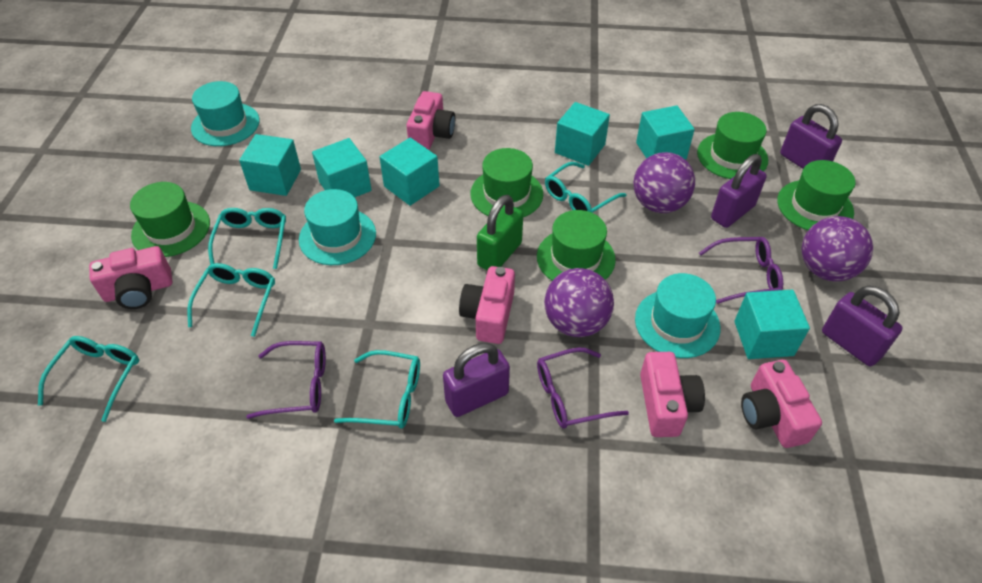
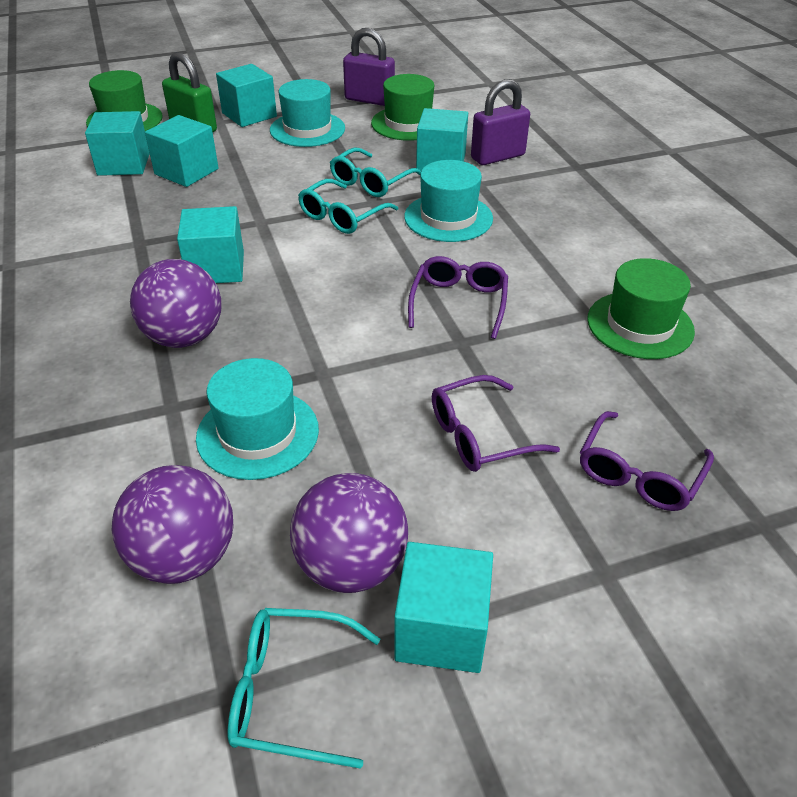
green hat: [130,182,210,257] [471,148,543,217] [537,210,616,281] [697,112,768,179] [777,160,856,230] = 5 -> [86,70,163,131] [371,74,434,141] [587,258,695,359] = 3
pink camera: [89,246,172,309] [407,91,455,150] [459,266,515,344] [640,352,705,437] [741,360,822,448] = 5 -> none = 0
purple padlock: [443,343,510,417] [711,154,767,228] [780,104,842,169] [822,286,903,366] = 4 -> [343,28,395,106] [471,79,530,165] = 2
turquoise glasses: [38,336,139,422] [187,263,275,337] [208,208,286,269] [334,350,420,429] [545,162,627,213] = 5 -> [228,608,380,769] [298,179,398,234] [330,148,421,197] = 3

